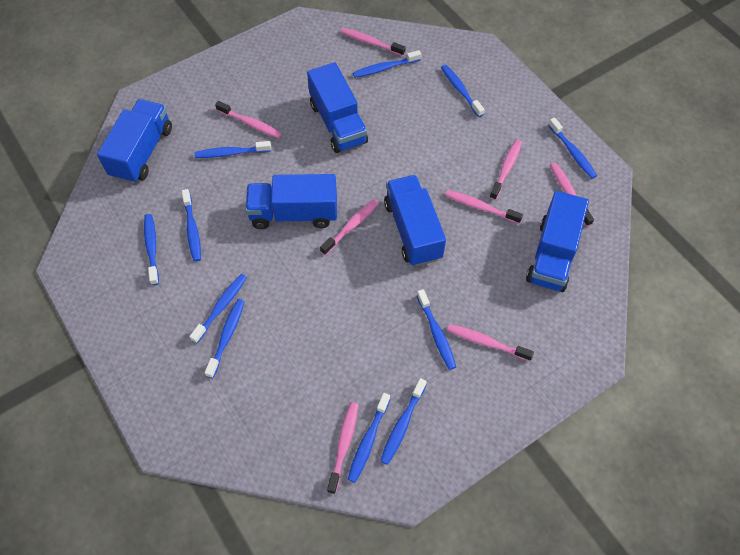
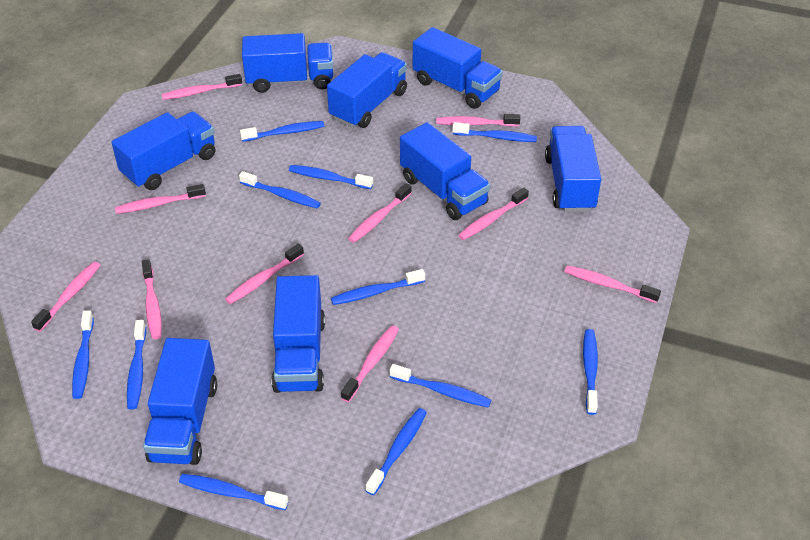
blue truck: [97,99,172,183] [245,174,337,229] [307,62,368,153] [384,175,446,266] [526,191,589,292] = 5 -> [111,112,215,190] [143,338,217,465] [242,33,333,93] [272,275,325,393] [327,52,407,128] [400,122,491,220] [413,27,503,109] [545,126,601,212] = 8
pink toothbrush: [215,101,282,138] [320,199,379,255] [327,402,358,494] [341,28,406,56] [445,190,523,224] [447,324,534,361] [490,140,522,200] [550,162,594,226] = 8 -> [31,261,100,332] [115,184,206,214] [142,259,162,339] [162,74,242,100] [225,243,304,304] [341,325,399,402] [348,183,412,243] [436,114,520,127] [458,188,529,240] [564,265,661,303] = 10

